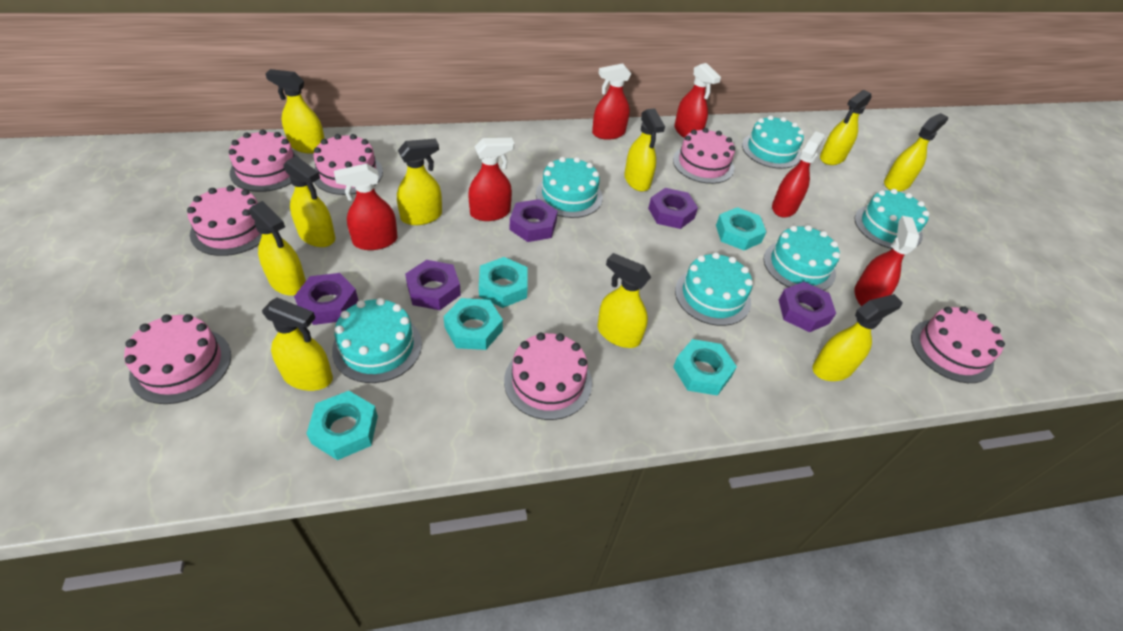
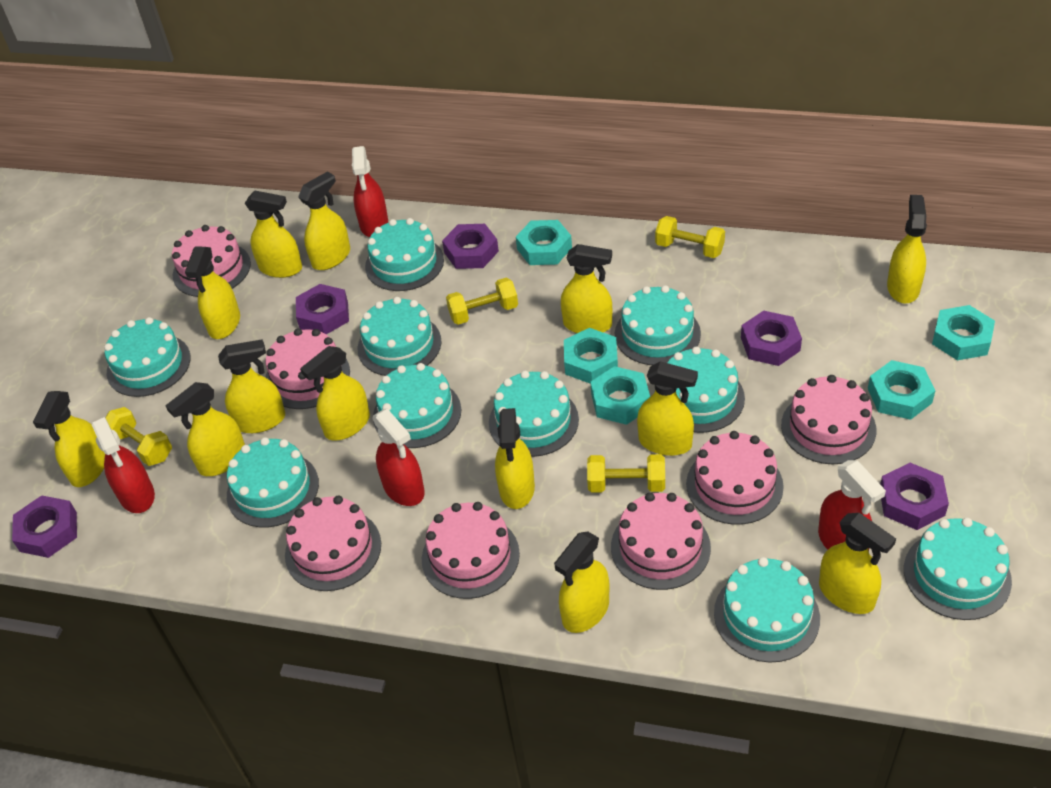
red spray bottle: [334,163,398,250] [468,138,514,221] [592,63,631,140] [674,63,721,138] [772,131,825,218] [855,216,920,306] = 6 -> [92,417,155,513] [352,146,388,237] [372,409,425,506] [818,460,886,551] = 4
turquoise cake: [332,298,422,383] [536,157,603,218] [675,252,753,326] [742,115,804,169] [764,225,840,290] [854,189,930,249] = 6 -> [104,317,191,397] [227,437,319,527] [358,297,442,376] [365,218,444,291] [373,363,461,448] [489,371,579,457] [615,285,701,365] [667,347,745,433] [714,557,820,663] [904,518,1012,620] = 10
yellow dumbbell: none = 0 -> [105,407,172,466] [446,278,518,325] [587,454,665,493] [655,216,725,258] = 4
yellow spray bottle: [249,201,306,296] [262,297,333,391] [265,69,325,154] [283,156,336,247] [397,138,442,225] [597,253,651,348] [624,108,665,191] [812,294,903,381] [820,90,871,165] [884,113,948,192] = 10 -> [33,391,105,487] [165,382,245,476] [185,246,240,339] [218,339,285,433] [245,191,302,278] [298,172,350,270] [300,346,370,440] [495,408,535,509] [554,531,610,633] [561,244,612,333] [637,361,698,456] [819,513,896,614] [887,195,927,304] = 13

